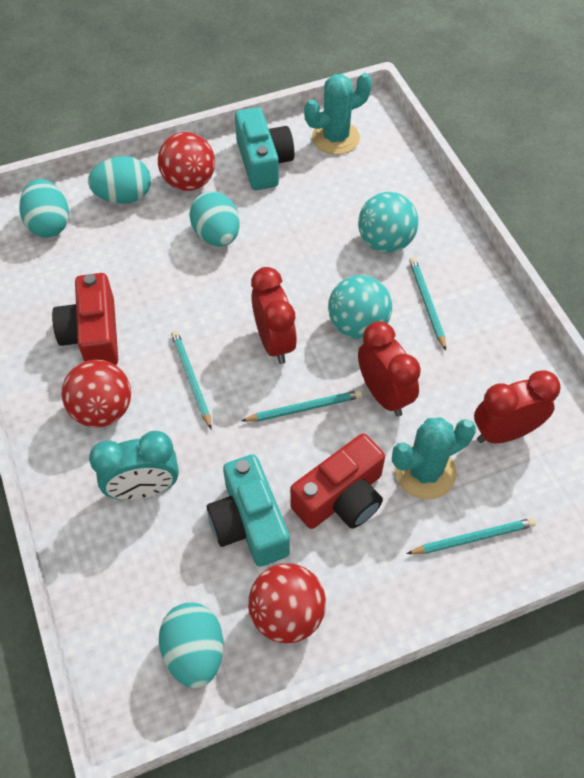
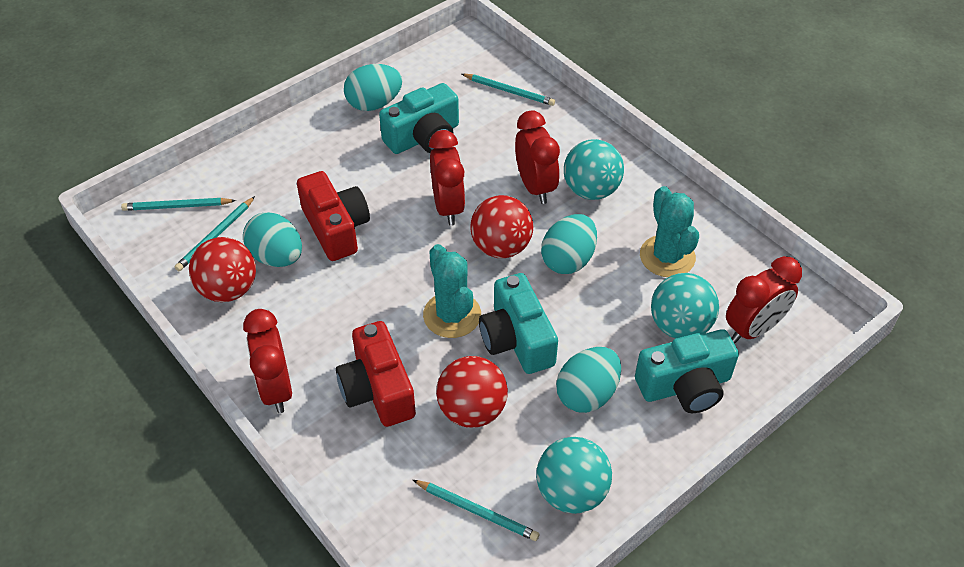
red clock: [251,267,297,364] [358,321,421,417] [474,370,561,444] = 3 -> [243,309,292,413] [429,130,465,226] [515,111,560,204] [726,256,802,343] = 4
turquoise ball: [328,275,392,339] [358,192,419,253] = 2 -> [536,437,612,514] [564,139,624,200] [651,273,719,339] = 3
turquoise camera: [207,454,290,567] [235,107,295,190] = 2 -> [379,83,459,154] [479,273,558,374] [635,329,739,413] = 3
turquoise clock: [89,431,179,500] = 1 -> none = 0

